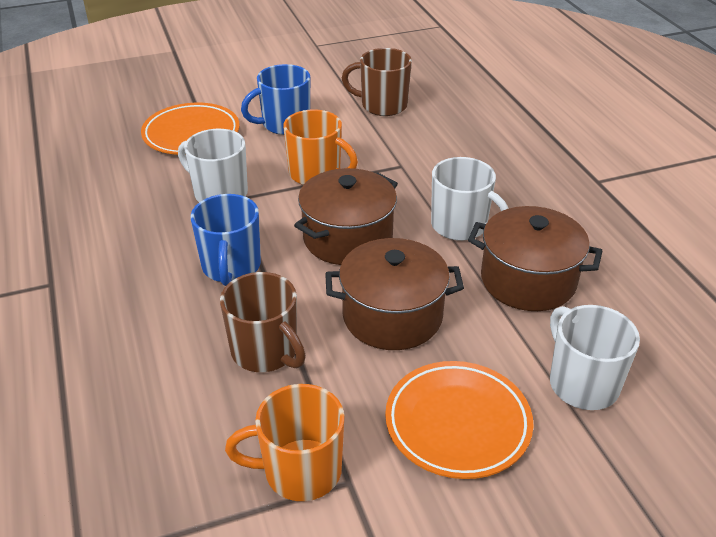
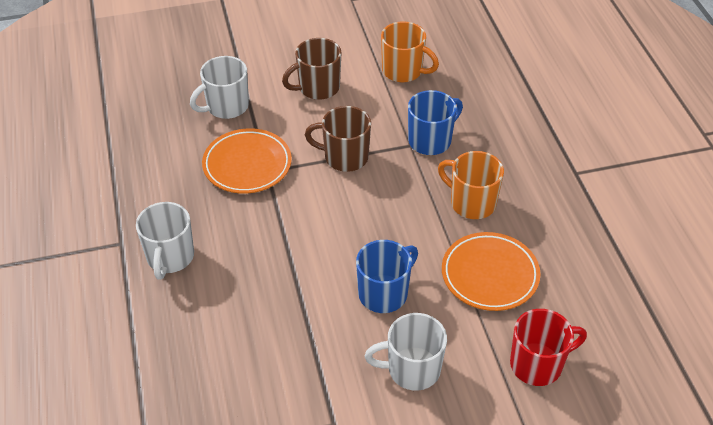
brown pot: [294,168,398,265] [325,238,464,350] [468,206,602,311] = 3 -> none = 0
red mug: none = 0 -> [510,309,587,386] = 1

